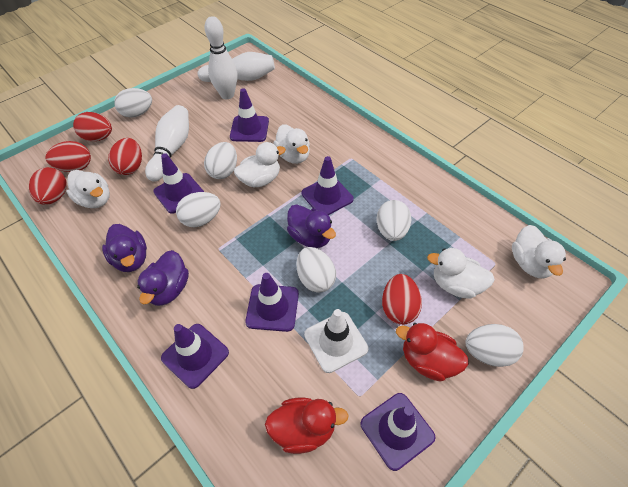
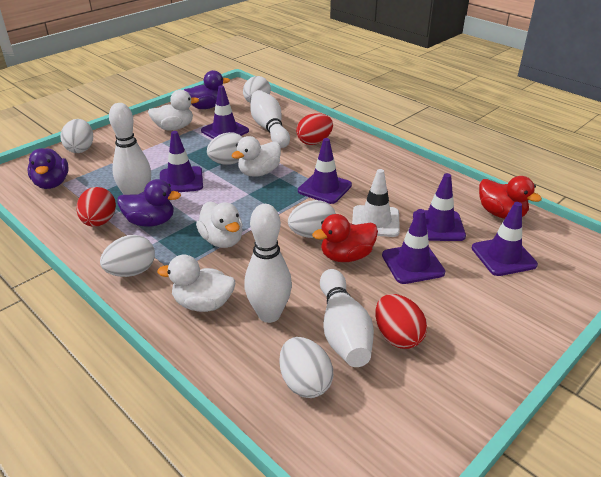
red egg: [29,167,67,205] [45,141,91,172] [73,112,112,141] [108,138,142,175] [382,274,422,325] = 5 -> [76,187,116,227] [296,113,333,145] [375,294,427,349] = 3
white bowling pin: [145,105,189,182] [198,52,275,82] [204,16,237,99] = 3 -> [109,103,151,195] [244,204,292,323] [250,90,290,148] [320,269,374,367] = 4
white duck: [66,170,110,208] [234,142,286,188] [273,124,310,164] [427,248,495,299] [512,225,566,279] = 5 -> [148,90,199,130] [157,255,236,312] [196,202,243,248] [231,136,281,177] = 4

